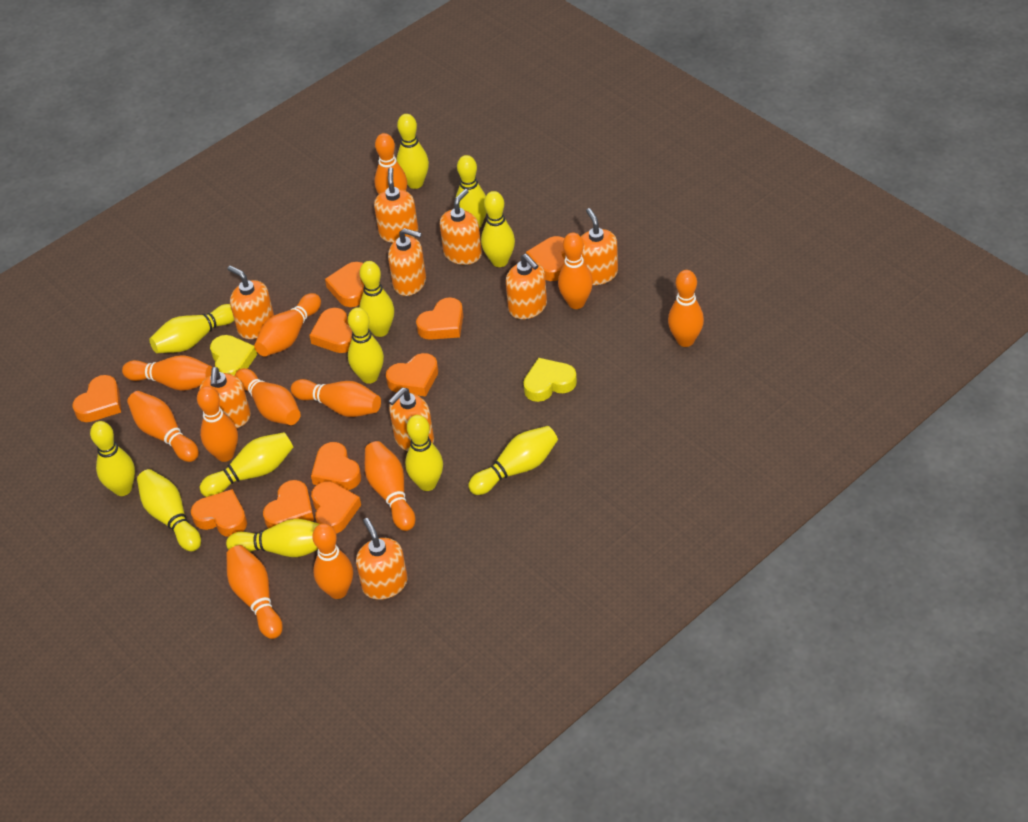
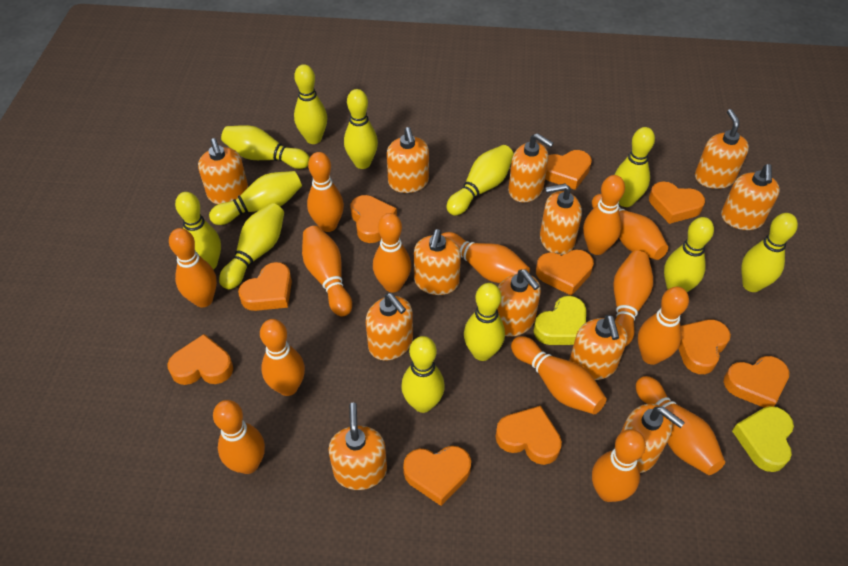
orange bowling pin: [122,355,212,391] [127,391,199,462] [197,386,238,462] [226,545,283,639] [235,368,301,425] [254,293,321,357] [291,379,381,417] [312,523,353,599] [365,441,415,531] [375,133,407,194] [558,233,593,309] [668,270,704,347] = 12 -> [169,228,217,307] [213,400,265,474] [260,319,305,396] [302,226,352,317] [307,152,344,232] [373,213,411,293] [441,232,530,283] [511,336,607,414] [583,175,625,255] [592,194,668,260] [592,429,646,502] [613,251,653,346] [636,376,725,475] [638,287,689,365] = 14
orange soap dispenser: [199,367,251,428] [228,266,274,339] [356,518,408,600] [374,167,418,243] [388,228,426,296] [388,388,434,451] [440,189,482,265] [506,254,547,319] [581,208,618,285] = 9 -> [198,138,248,204] [328,403,387,490] [366,293,413,360] [387,127,429,193] [414,229,461,295] [497,269,541,337] [508,133,554,202] [540,183,582,255] [569,315,627,380] [621,404,685,473] [695,109,749,189] [721,164,780,230] = 12

